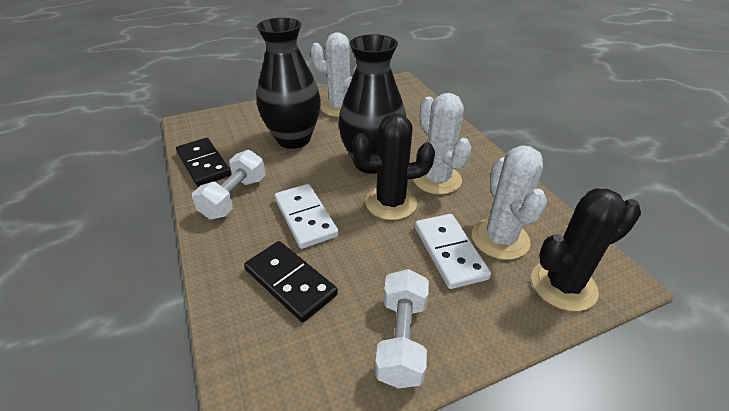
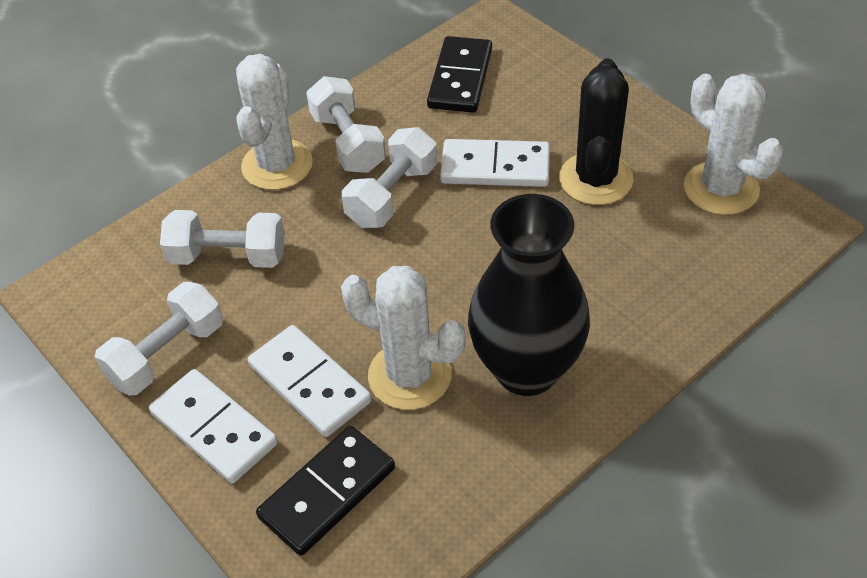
black cactus: [352,113,435,220] [531,189,641,311] = 2 -> [559,58,633,205] = 1
black vase: [257,18,321,149] [338,34,406,174] = 2 -> [468,194,590,396] = 1
white domino: [274,184,339,249] [415,214,491,289] = 2 -> [149,369,278,484] [248,325,372,437] [440,139,550,187] = 3
white dumbbell: [192,150,266,220] [375,269,429,389] = 2 -> [95,282,223,395] [160,210,285,268] [306,76,386,173] [342,127,437,228] = 4

